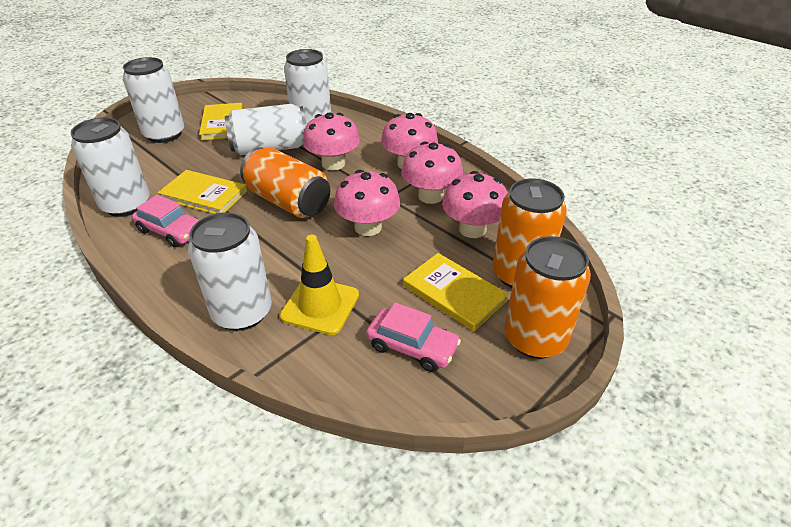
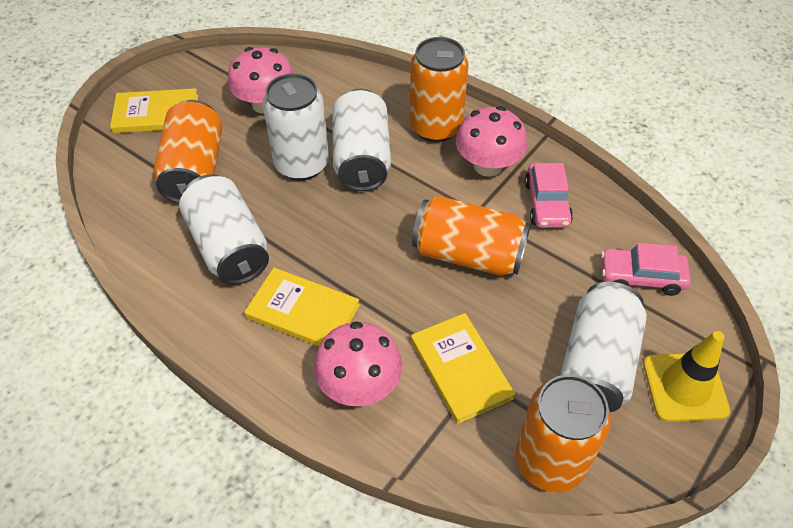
orange can: [240,147,330,218] [493,178,567,288] [504,236,591,359] = 3 -> [153,100,222,203] [410,37,469,142] [412,195,531,276] [516,375,611,492] = 4
pink mushroom: [303,112,360,171] [334,170,400,236] [381,113,438,169] [401,141,463,204] [442,171,508,238] = 5 -> [228,47,294,114] [314,321,402,406] [456,106,527,177] = 3
white can: [71,117,150,217] [123,57,184,143] [188,212,272,331] [225,104,306,155] [284,49,331,125] = 5 -> [179,174,269,285] [263,73,329,180] [332,89,391,191] [560,282,647,412] = 4

